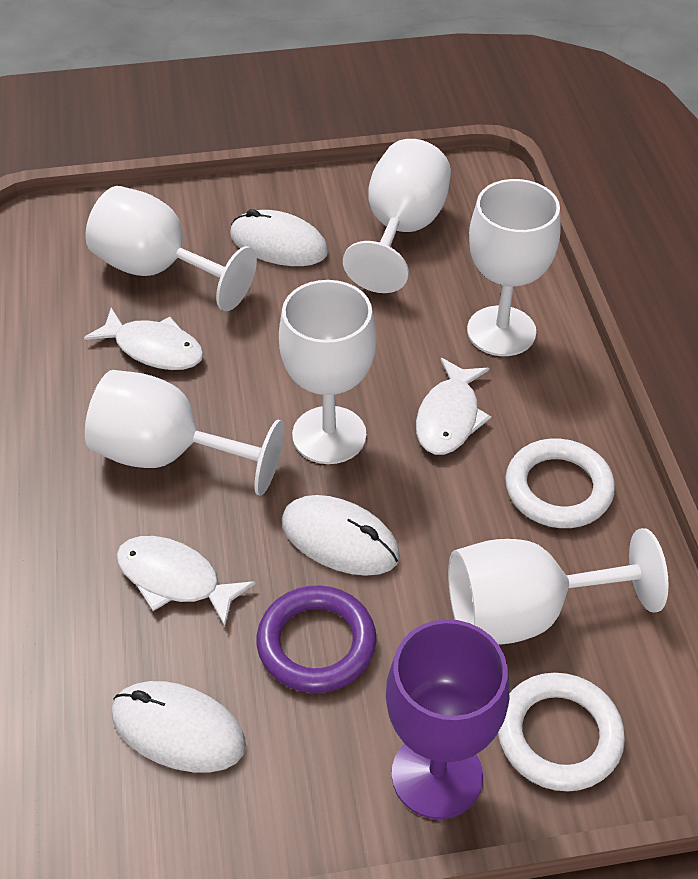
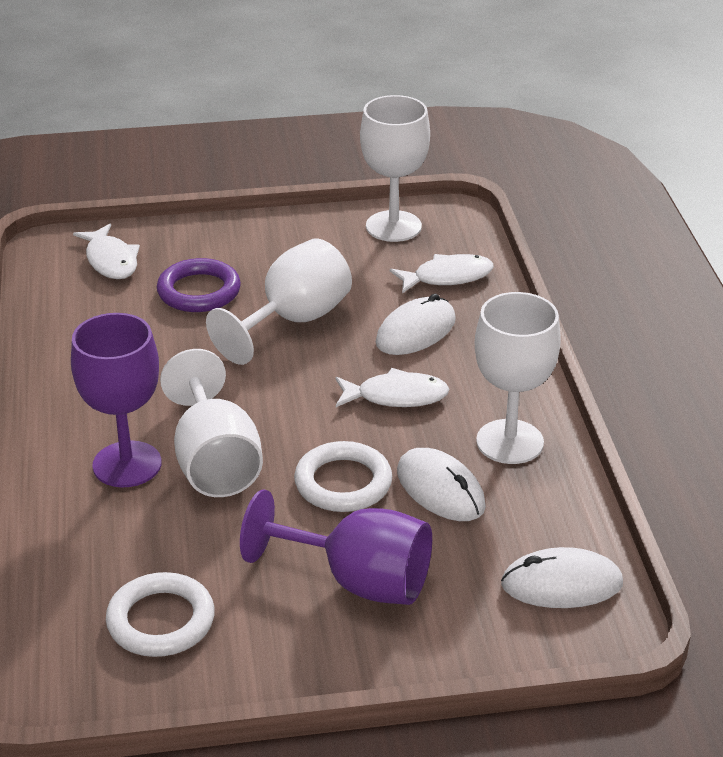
purple goblet: [386,619,509,819] = 1 -> [71,313,162,487] [240,490,432,605] = 2
white goblet: [85,186,257,311] [85,370,284,495] [279,280,376,464] [343,139,451,293] [448,528,669,644] [467,179,561,356] = 6 -> [160,349,263,497] [206,238,352,365] [360,95,430,242] [475,292,561,464] = 4

